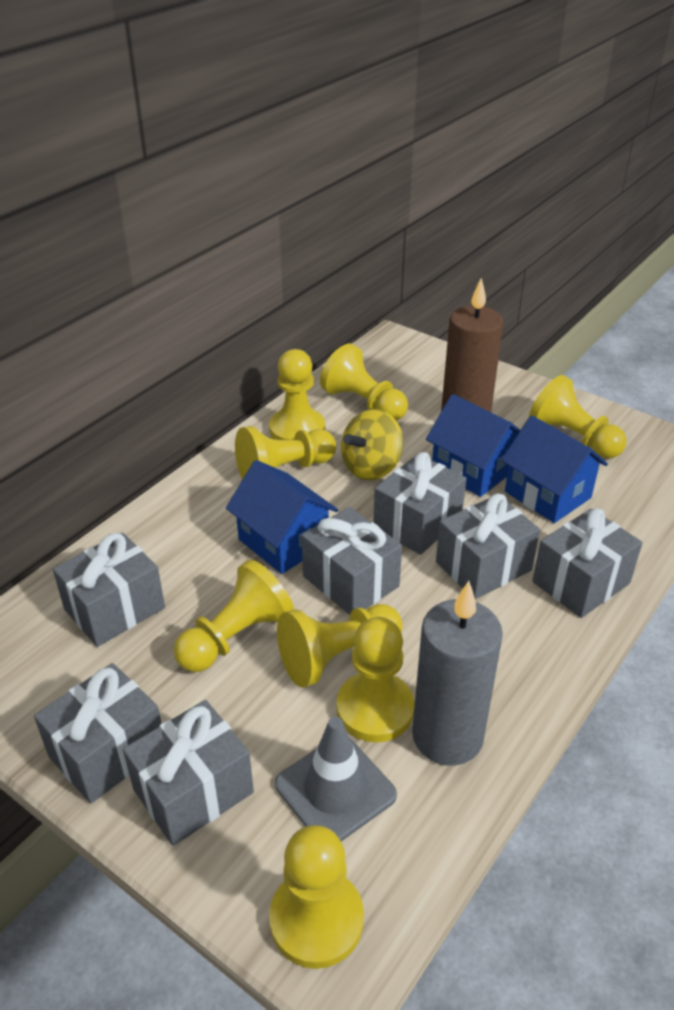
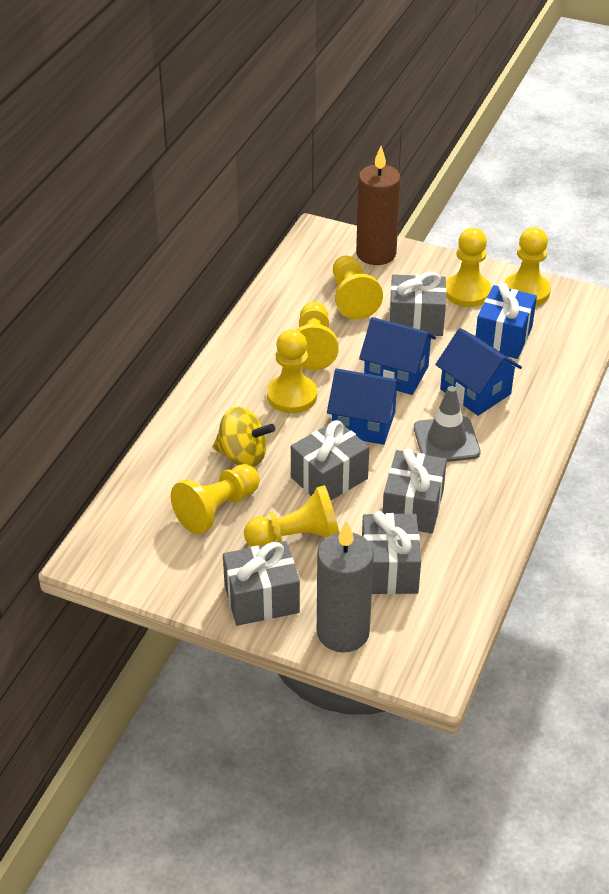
blue gift: none = 0 -> [476,283,537,359] = 1
grey gift: [34,663,162,803] [53,532,165,647] [123,700,254,846] [302,507,402,615] [373,452,467,555] [436,494,540,599] [532,508,642,618] = 7 -> [223,541,300,626] [291,420,369,500] [362,511,421,595] [383,449,447,534] [389,272,446,336] = 5
yellow pawn: [174,559,294,672] [235,426,336,480] [269,349,325,440] [269,825,364,969] [277,604,402,688] [320,344,408,421] [336,617,415,742] [529,375,627,458] = 8 -> [171,464,260,534] [244,485,339,547] [267,329,317,413] [296,302,338,370] [333,255,383,320] [446,228,491,307] [504,227,551,306] = 7

